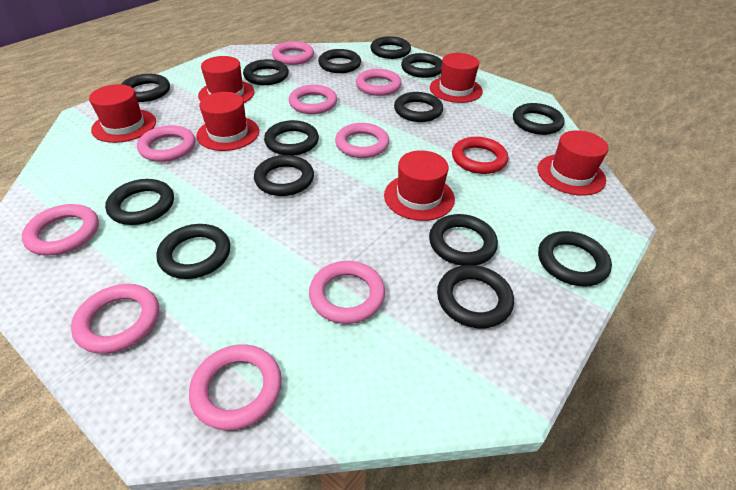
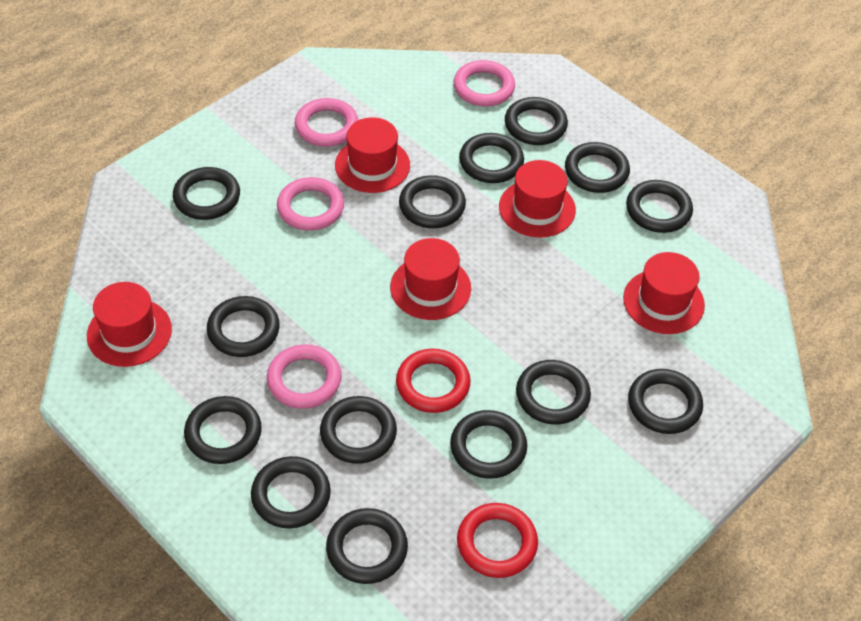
pink ring: [22,204,99,256] [71,284,159,354] [137,125,196,162] [189,344,282,430] [272,41,314,65] [289,85,337,114] [309,261,385,324] [335,123,389,158] [356,69,402,96] = 9 -> [267,344,341,409] [277,177,344,231] [295,98,358,147] [454,60,515,106] = 4
red hat: [89,84,156,143] [196,92,259,151] [198,56,254,103] [384,150,455,221] [430,53,483,103] [537,130,609,196] = 6 -> [87,282,172,367] [335,117,410,193] [390,238,471,320] [499,160,576,238] [623,252,705,334] = 5
red ring: [452,137,508,174] = 1 -> [396,349,471,413] [457,503,538,578] = 2

